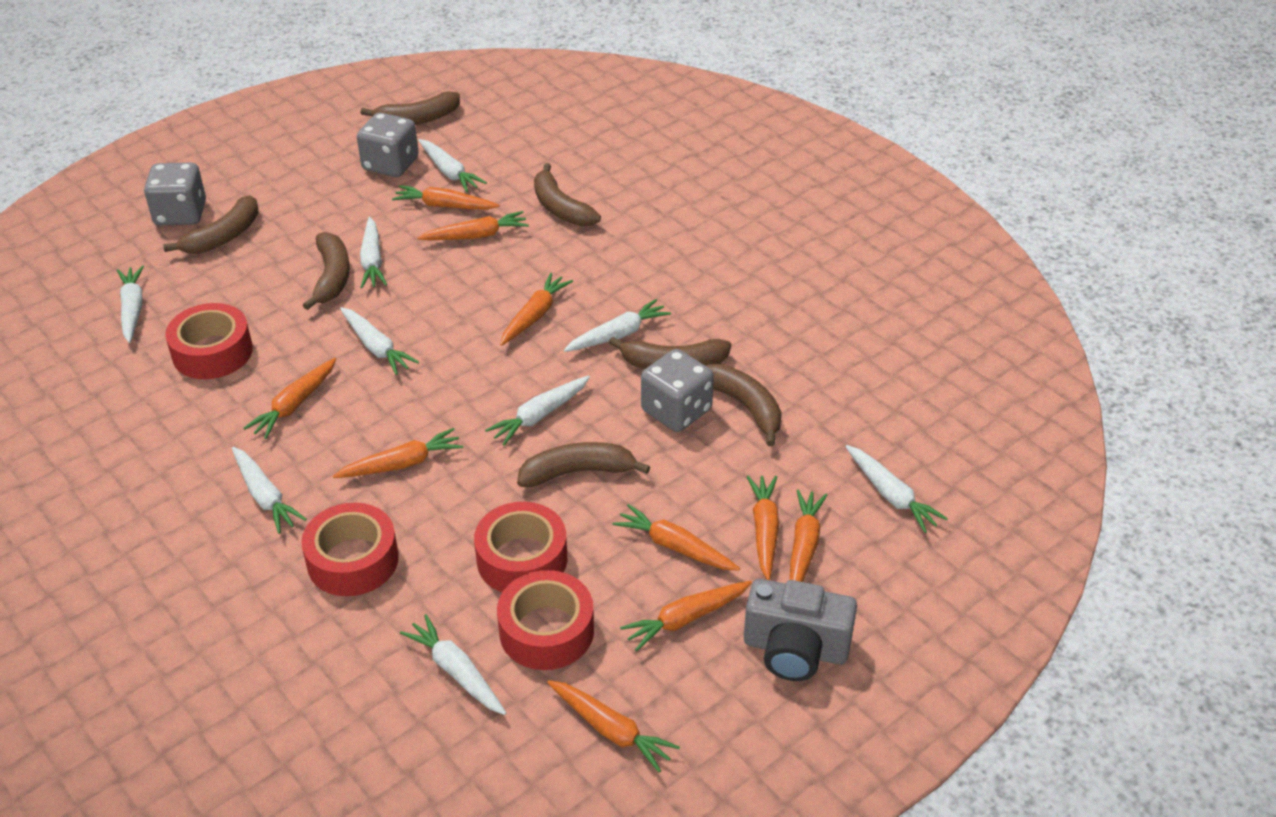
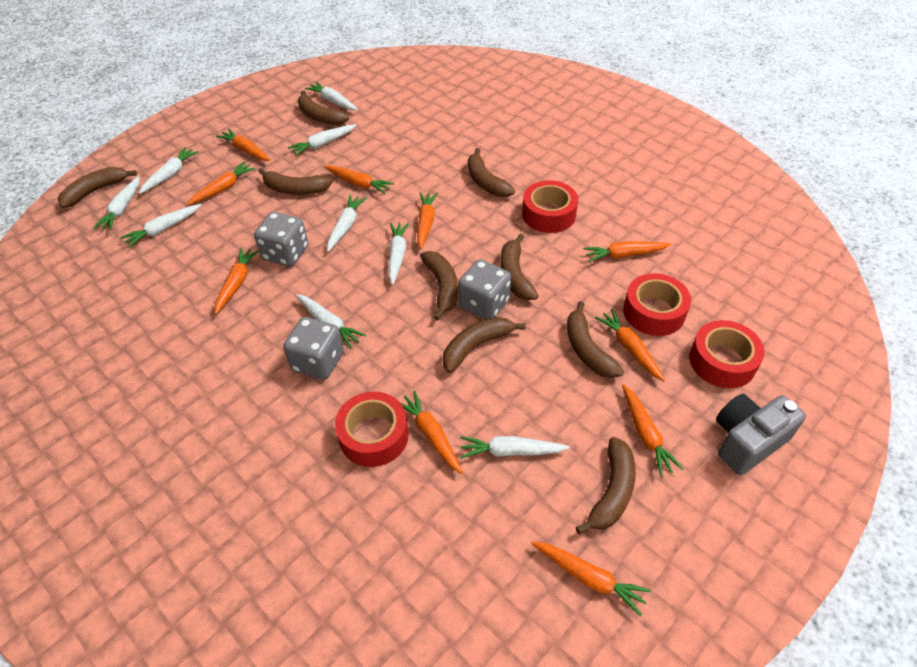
brown banana: [163,195,259,254] [303,232,350,310] [361,91,460,125] [517,442,650,487] [534,163,601,226] [609,337,731,369] [706,364,782,446] = 7 -> [58,167,137,208] [258,168,333,195] [298,90,349,125] [420,251,458,320] [443,317,526,373] [468,148,515,197] [500,234,538,300] [567,301,624,378] [576,437,636,534] = 9

